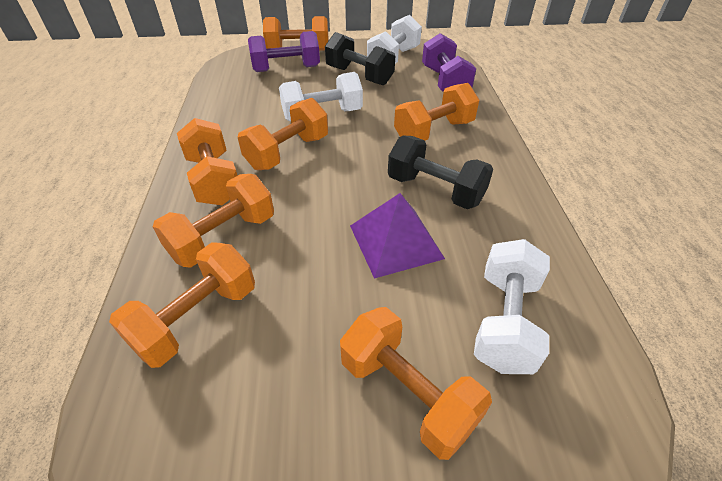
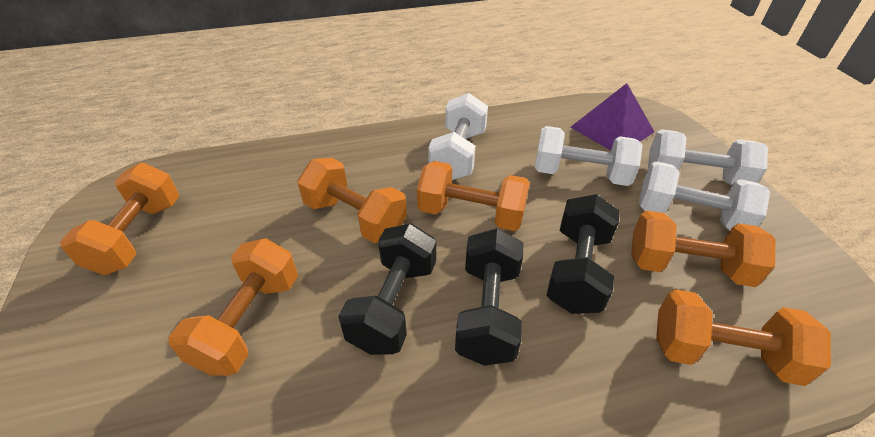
black dumbbell: [325,32,395,85] [388,135,493,209] = 2 -> [338,223,436,355] [455,228,523,366] [546,194,620,314] = 3
orange dumbbell: [109,242,255,368] [153,174,274,268] [177,118,238,205] [238,98,328,170] [263,16,329,50] [340,307,492,460] [394,83,479,140] = 7 -> [60,163,179,275] [168,238,298,376] [297,158,407,243] [417,161,530,231] [631,211,775,287] [656,289,831,386] = 6
purple dumbbell: [248,31,320,72] [422,33,476,92] = 2 -> none = 0
white dumbbell: [279,72,363,121] [367,15,422,64] [474,239,550,374] = 3 -> [428,93,488,180] [535,126,643,186] [639,161,770,231] [648,129,768,185] = 4

